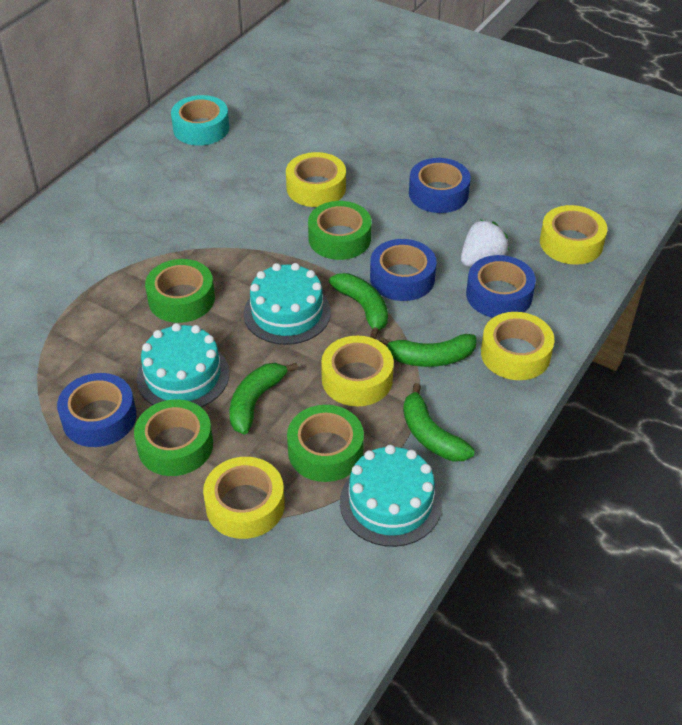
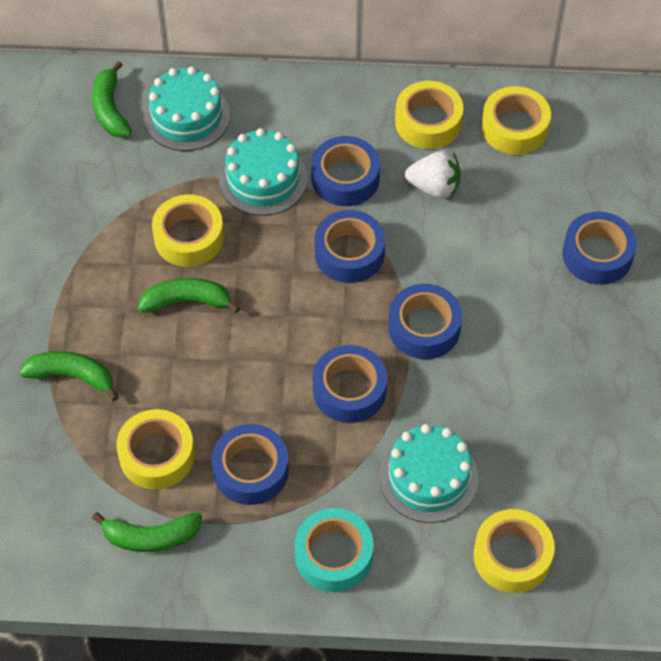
blue tape: [57,373,137,447] [370,239,437,301] [409,158,471,213] [466,255,536,318] = 4 -> [212,424,289,505] [311,136,380,206] [313,345,387,423] [315,210,385,283] [388,284,462,359] [563,212,637,285] = 6
green tape: [134,399,213,476] [145,259,215,323] [287,405,364,482] [308,201,371,260] = 4 -> none = 0

